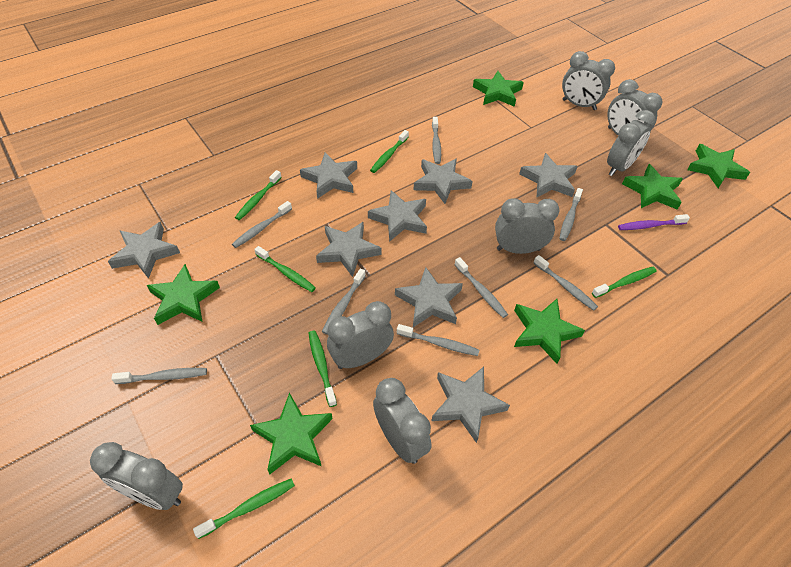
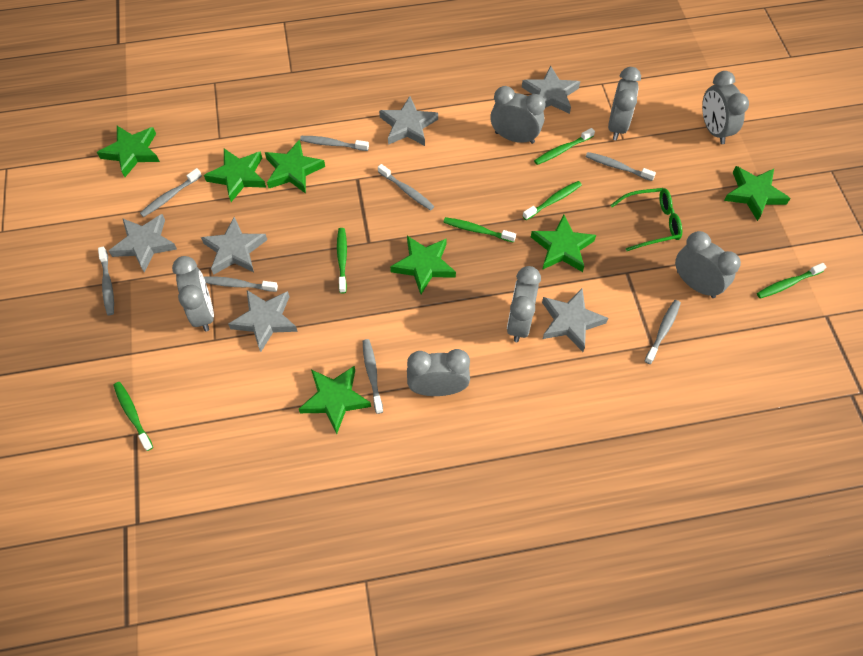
green glasses: none = 0 -> [610,188,682,251] = 1
green star: [147,264,220,325] [250,393,333,475] [473,71,524,107] [514,299,585,364] [622,164,683,210] [687,144,750,188] = 6 -> [97,126,160,177] [204,148,266,202] [265,139,325,194] [299,366,371,434] [390,236,456,294] [531,215,596,272] [724,166,791,221] = 7
grey star: [108,222,180,279] [300,152,357,199] [316,221,381,277] [368,190,427,242] [395,267,463,327] [413,158,473,204] [432,367,510,443] [519,153,578,197] = 8 -> [109,214,177,273] [201,217,267,275] [228,290,298,352] [379,96,438,146] [522,66,580,114] [542,288,608,352] = 6
purple toothbrush: [618,214,690,230] = 1 -> none = 0

